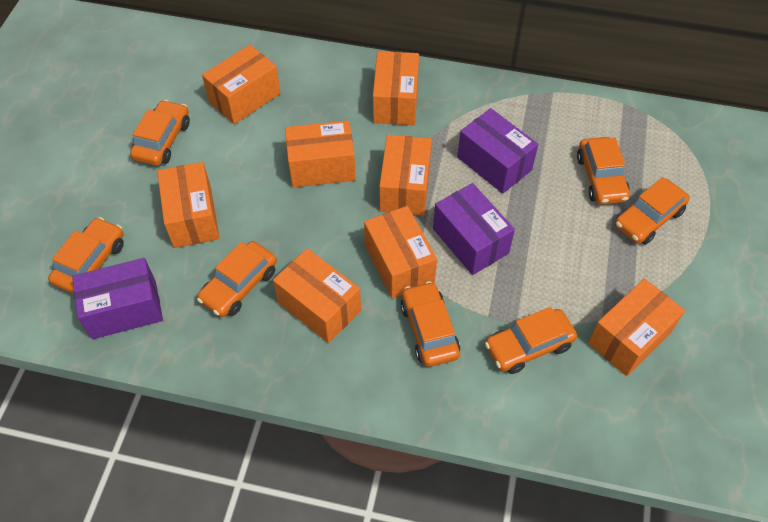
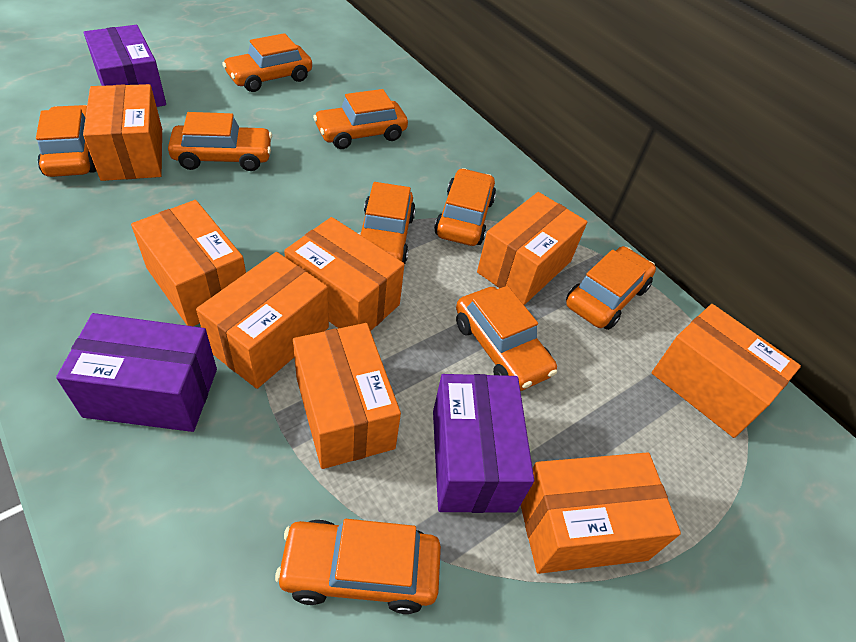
orange car: [48,217,124,295] [130,100,190,166] [197,241,277,317] [400,281,460,367] [485,307,577,374] [577,137,630,205] [615,177,690,245] = 7 -> [36,105,96,177] [168,112,272,171] [222,33,312,92] [275,519,441,614] [313,89,408,149] [360,182,416,265] [434,168,496,246] [456,286,557,391] [566,246,656,330] = 9

